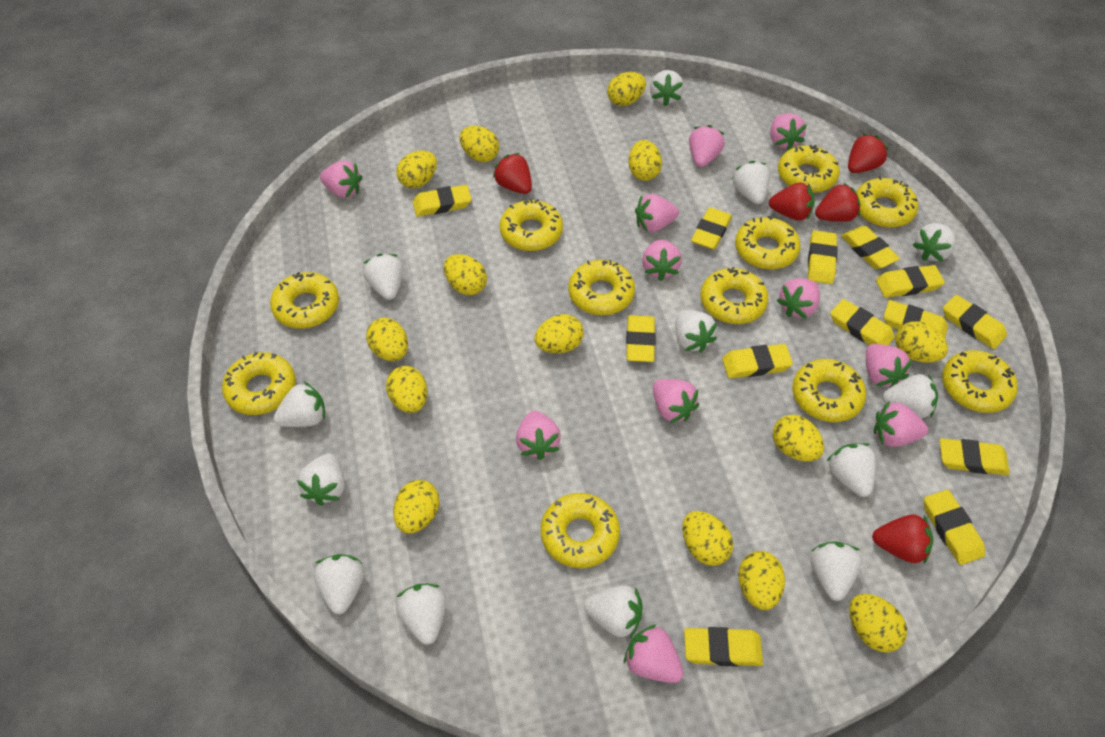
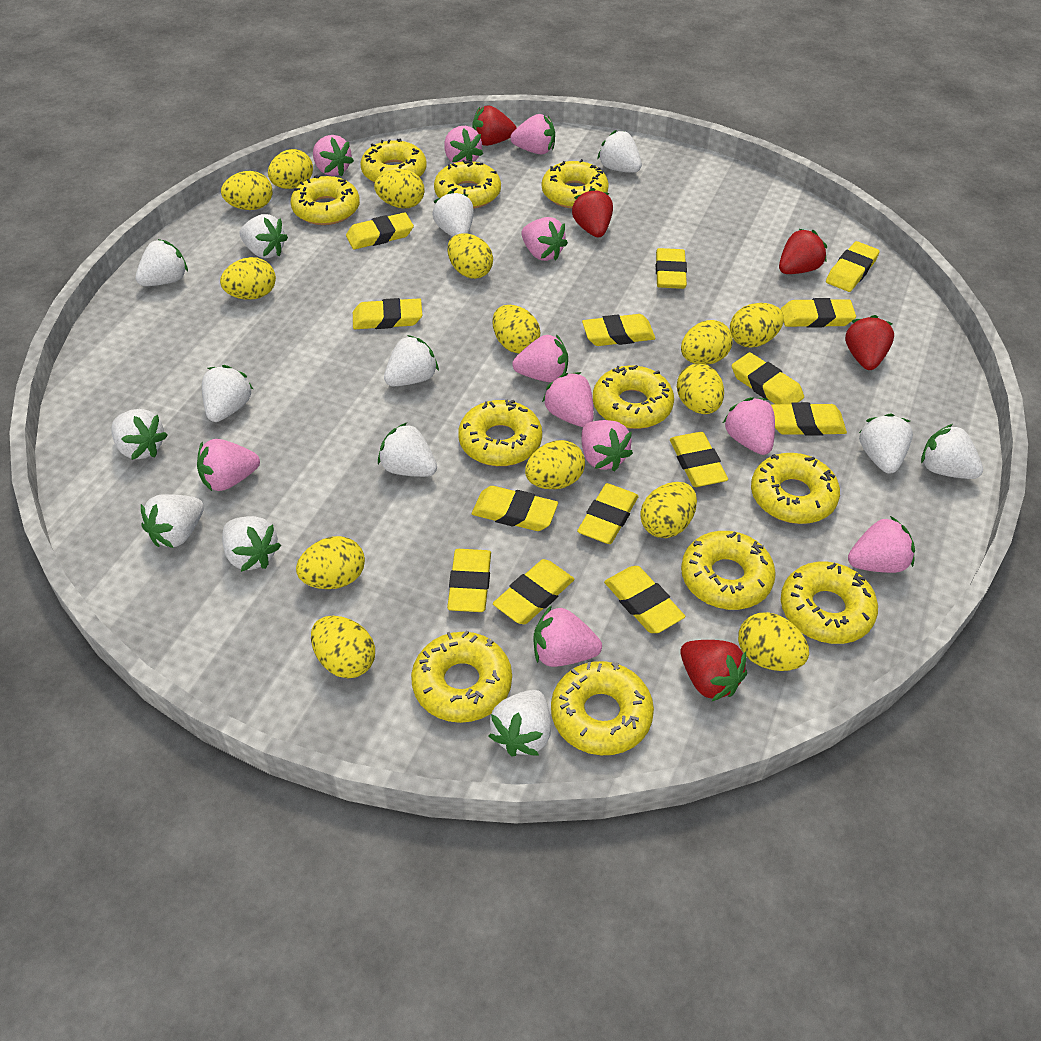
yellow eraser: [413,185,472,217] [626,315,655,362] [684,627,763,667] [691,207,732,250] [722,344,793,379] [808,230,838,284] [830,299,895,345] [841,226,900,269] [876,265,945,298] [884,300,948,338] [924,490,985,565] [940,438,1010,475] [943,295,1007,349] = 13 -> [346,212,414,250] [353,298,422,329] [447,549,491,612] [472,486,558,531] [493,559,574,624] [577,483,638,544] [582,314,656,346] [604,566,685,633] [656,248,687,289] [670,432,728,487] [732,352,804,404] [771,402,847,436] [781,298,856,328] [826,241,880,292] = 14

